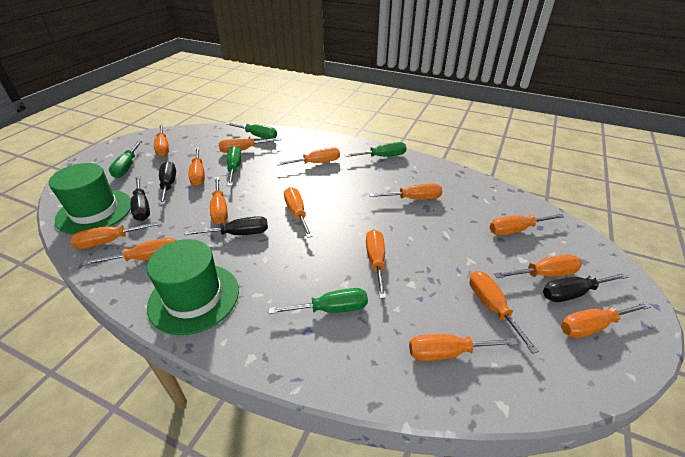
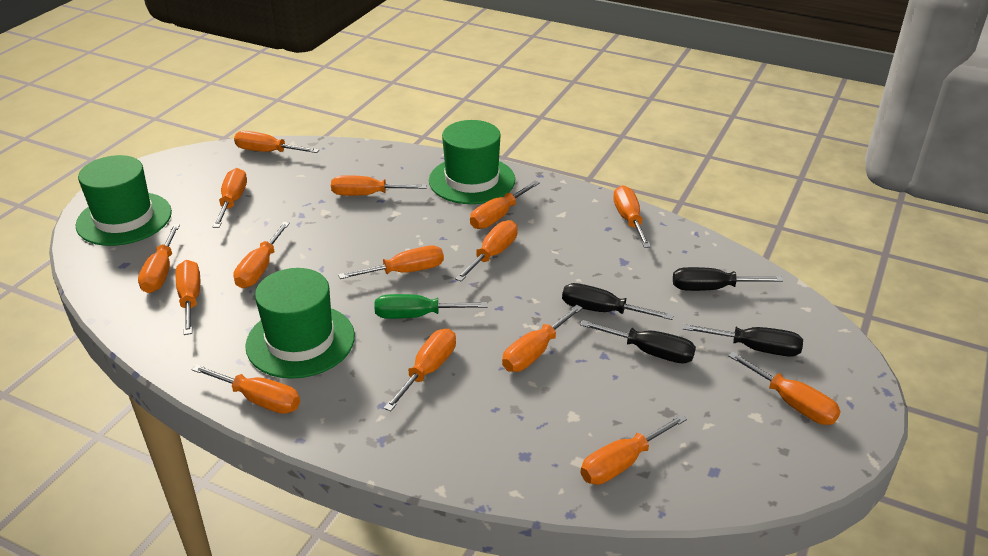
green hat: [49,163,131,235] [147,239,239,335] = 2 -> [76,155,172,246] [245,268,355,379] [429,120,515,204] = 3
green screwdriver: [109,140,142,178] [226,122,277,139] [227,146,242,186] [269,288,368,314] [344,142,406,157] = 5 -> [375,294,488,319] = 1

